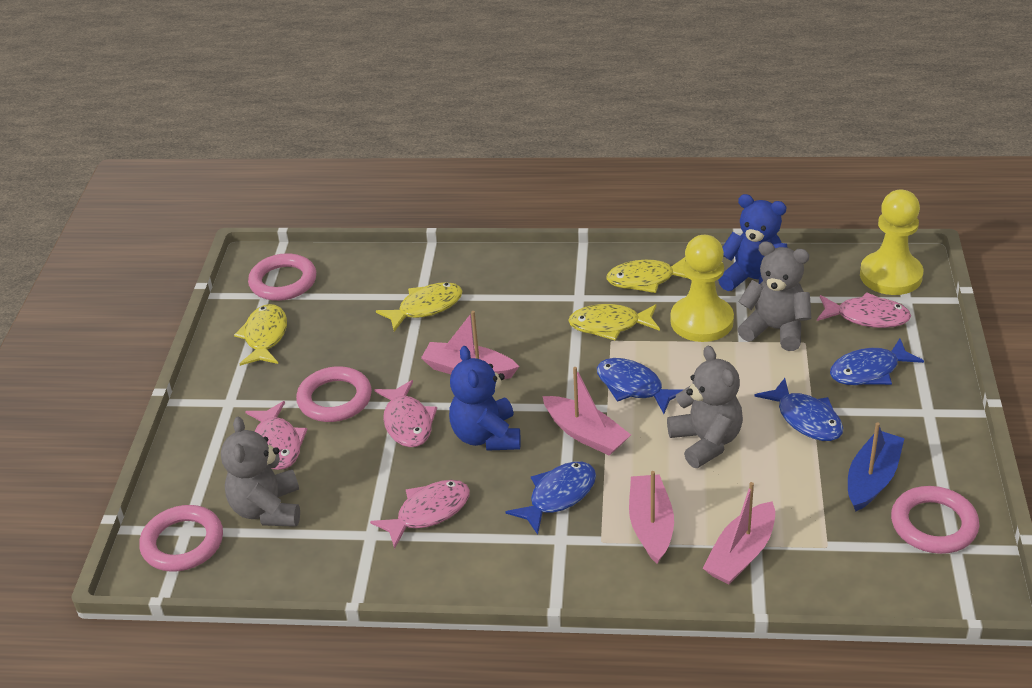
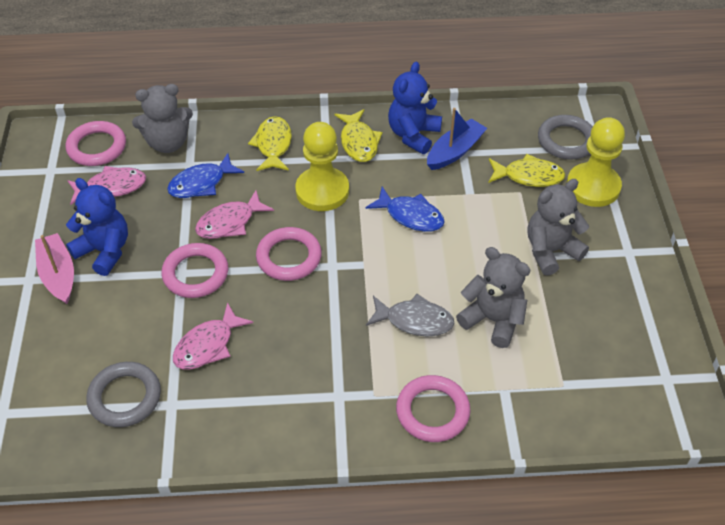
blue fish: [505,461,596,535] [597,358,682,414] [754,378,843,441] [830,338,924,385] = 4 -> [167,153,244,198] [366,187,445,232] = 2
grey fish: none = 0 -> [366,294,454,337] = 1
grey ring: none = 0 -> [86,362,161,427] [538,115,593,160] = 2
pink boat: [421,311,519,380] [542,367,631,455] [629,471,674,564] [703,482,775,584] = 4 -> [35,233,74,304] = 1
pink fish: [245,401,308,470] [370,480,470,549] [374,380,437,447] [817,292,911,328] = 4 -> [67,166,146,205] [173,302,253,370] [195,190,274,239] = 3
yellow fish: [234,304,287,366] [376,282,462,332] [568,304,660,340] [606,257,687,293] = 4 -> [248,116,292,171] [335,109,382,162] [488,154,565,187] = 3

